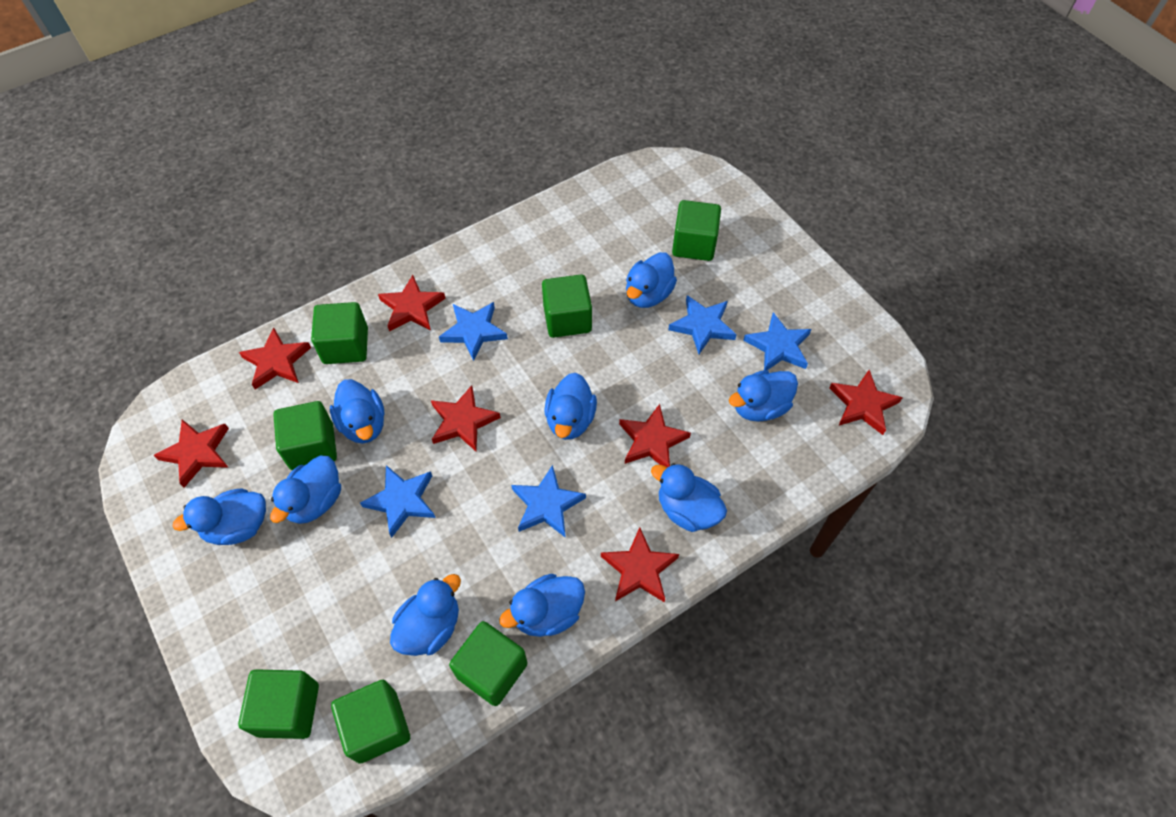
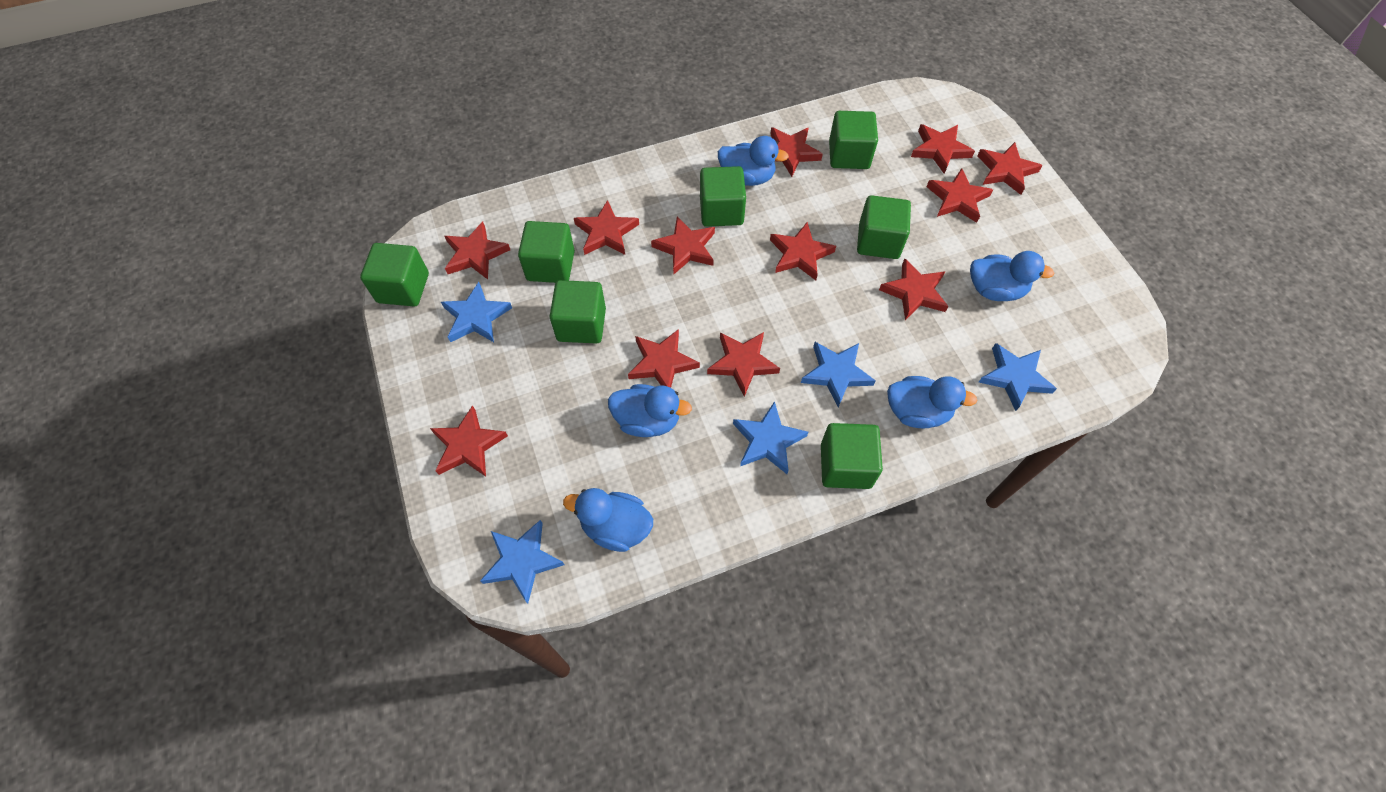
blue duck: [172,488,266,545] [270,456,341,524] [330,379,385,444] [390,574,461,656] [499,574,585,637] [544,373,597,440] [626,252,677,308] [651,463,727,532] [729,370,798,422] = 9 -> [563,488,653,552] [608,384,692,437] [718,136,789,186] [887,376,977,428] [970,251,1054,301] = 5
red star: [153,420,229,488] [239,327,311,390] [378,275,446,331] [431,385,501,452] [601,527,679,602] [619,404,691,468] [829,370,903,435] = 7 -> [430,405,508,477] [445,221,510,280] [574,200,639,255] [628,329,700,388] [651,216,715,274] [707,332,780,397] [770,127,823,177] [770,222,836,280] [879,259,948,320] [911,124,975,174] [927,168,993,223] [977,142,1043,195] = 12

